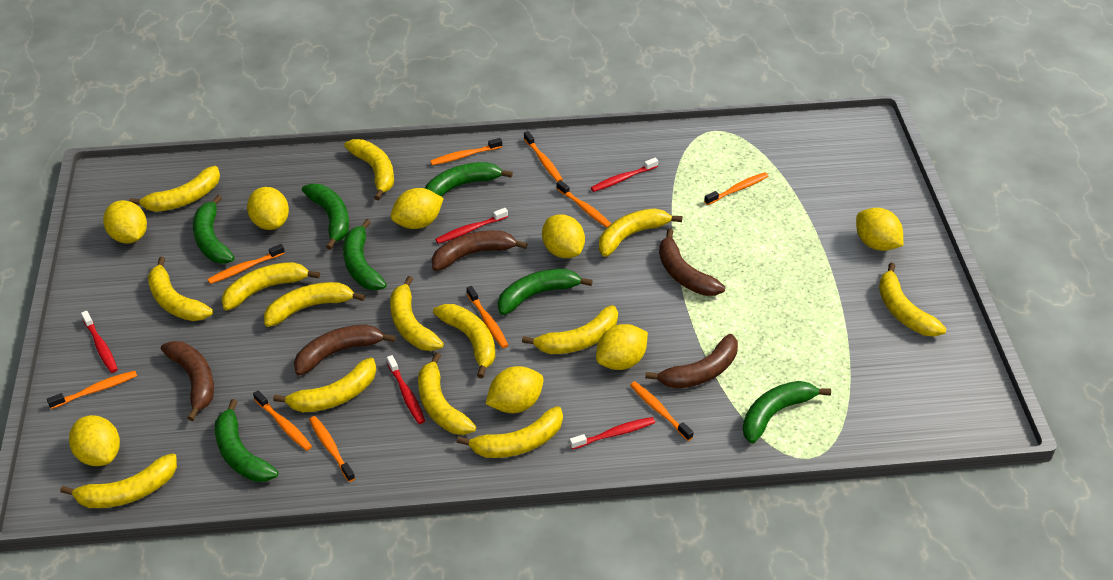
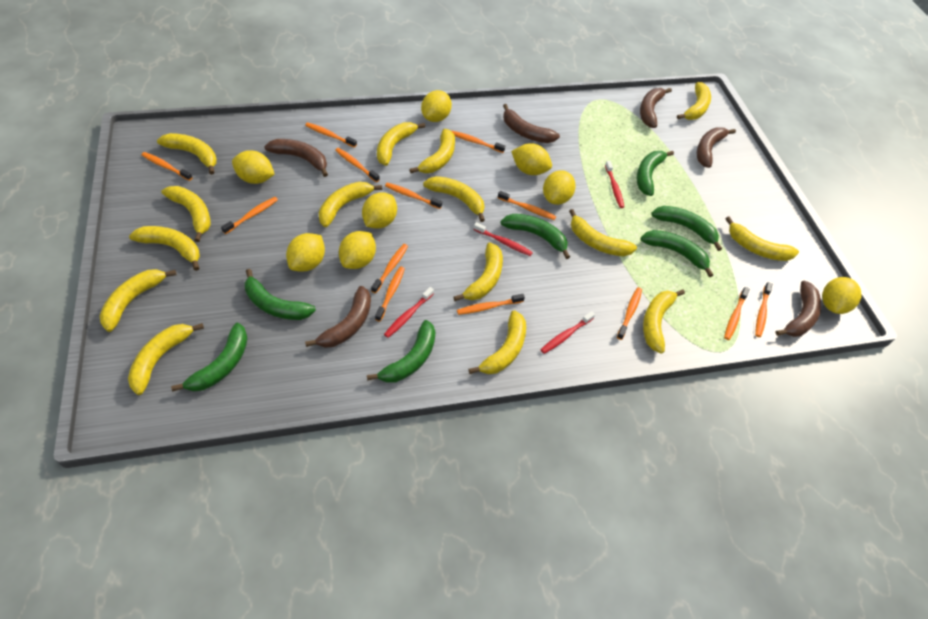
brown banana: [161,341,214,421] [294,325,396,376] [432,230,527,271] [645,334,738,389] [659,229,725,296] = 5 -> [264,139,328,177] [305,286,371,348] [503,104,560,143] [640,88,672,128] [697,127,736,168] [775,280,821,337] = 6
orange toothbrush: [47,371,137,409] [207,244,285,284] [253,390,312,451] [309,416,355,482] [430,138,502,165] [467,286,508,348] [524,131,563,182] [556,180,611,228] [630,381,694,441] [704,172,768,205] = 10 -> [141,152,192,181] [221,197,278,234] [305,122,357,148] [335,148,380,182] [371,244,408,293] [375,266,405,322] [385,183,442,209] [452,131,505,153] [457,294,525,315] [498,191,556,220] [617,287,642,340] [724,287,750,340] [755,282,772,337] = 13
red toothbrush: [81,311,118,373] [387,355,425,424] [435,208,508,244] [569,417,655,450] [591,158,658,192] = 5 -> [384,287,434,338] [473,222,533,256] [540,311,595,354] [605,161,624,208] = 4
yellow banana: [60,453,177,508] [129,166,220,212] [148,257,213,321] [222,262,320,310] [264,282,365,327] [273,358,376,412] [344,139,394,200] [390,276,444,351] [418,353,476,435] [433,304,495,378] [457,406,563,458] [522,305,618,354] [599,208,682,257] [879,263,947,337] = 14 -> [100,269,176,332] [128,323,204,395] [129,226,200,271] [157,133,217,175] [161,186,211,242] [319,182,382,227] [377,122,425,166] [409,129,455,173] [423,176,485,222] [453,242,503,301] [468,310,526,374] [569,209,637,256] [643,290,685,354] [677,82,711,120] [725,216,799,261] = 15

